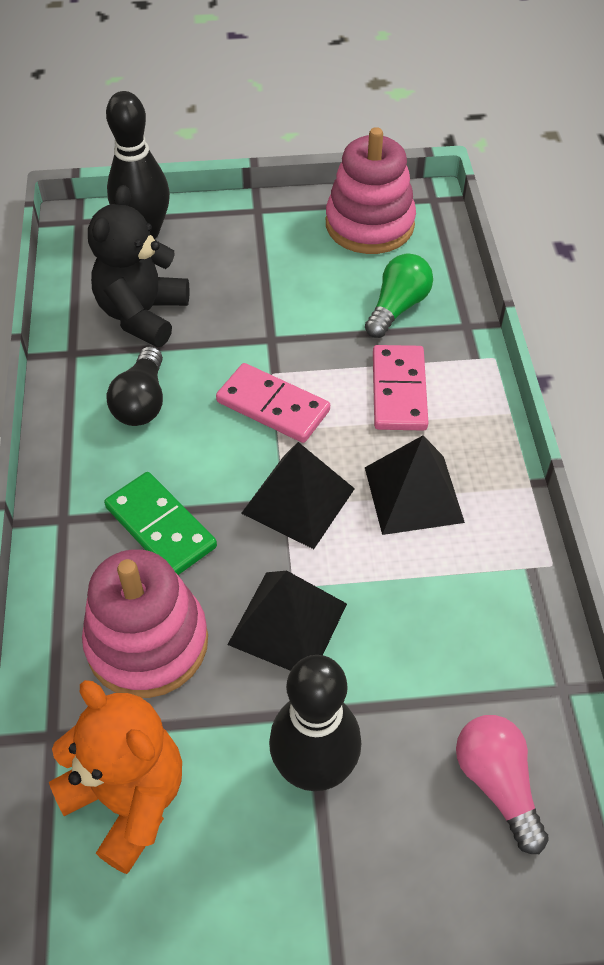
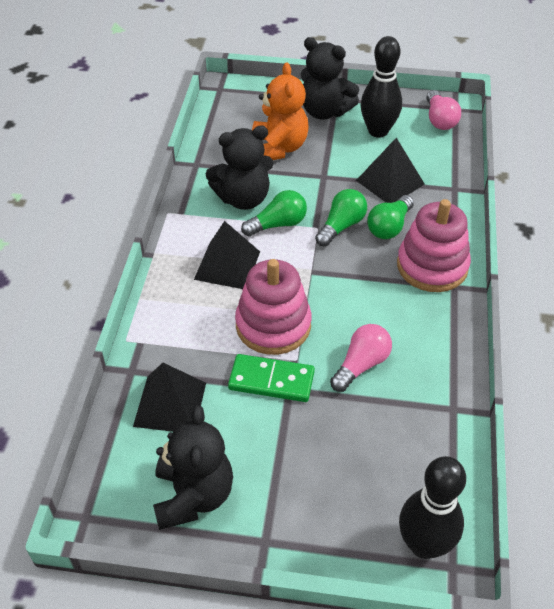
black light bulb: [107,346,163,426] = 1 -> none = 0
black teddy bear: [88,185,190,347] = 1 -> [153,405,233,530] [206,125,274,210] [300,37,359,119] = 3
green light bulb: [365,254,433,338] = 1 -> [241,190,307,237] [315,189,367,247] [367,195,414,239] = 3
pink domino: [216,363,330,443] [373,345,428,431] = 2 -> none = 0
pink light bulb: [456,715,549,854] = 1 -> [330,324,392,392] [426,90,461,130] = 2

